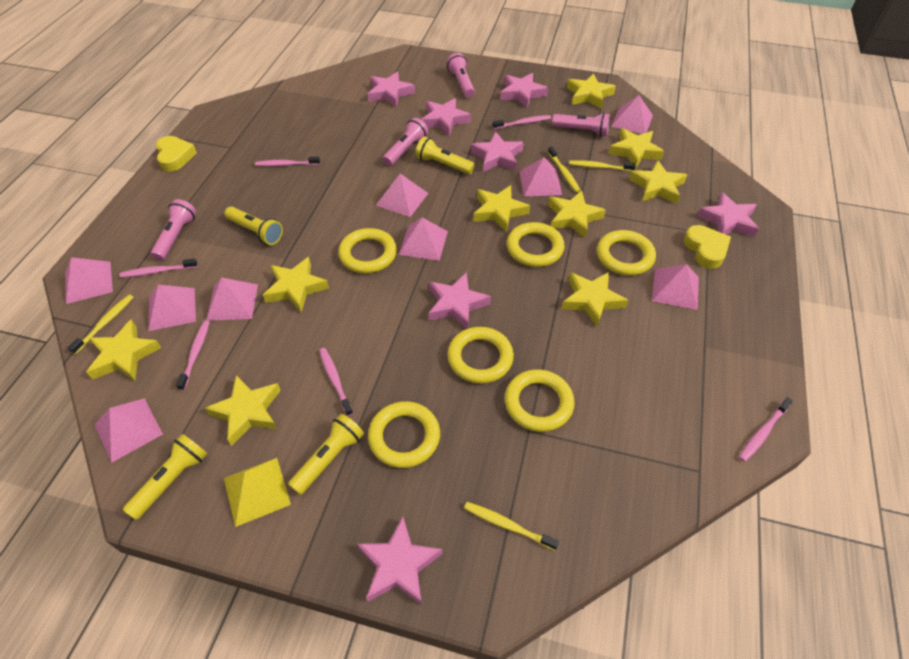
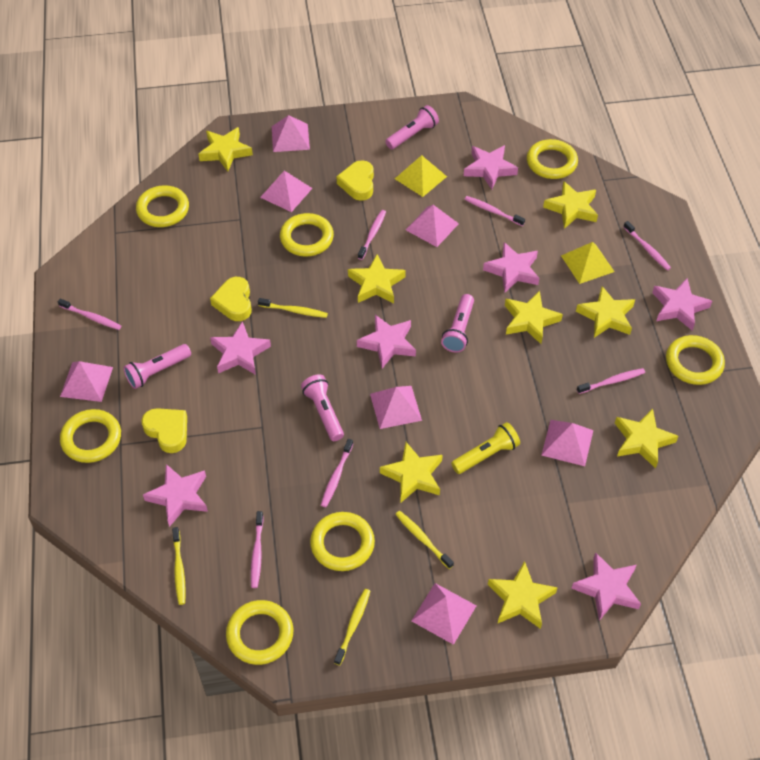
pink pyramid: [65,257,113,304] [94,398,163,463] [148,285,196,331] [206,278,258,321] [376,174,428,217] [398,218,448,261] [519,157,562,196] [611,95,653,134] [652,264,699,310] = 9 -> [60,361,113,402] [260,171,313,212] [272,115,310,152] [370,386,422,429] [406,205,459,247] [411,583,477,645] [541,420,593,466] = 7
pink toothbrush: [120,258,198,278] [176,320,210,390] [255,157,320,166] [319,348,353,416] [493,115,551,129] [739,397,793,462] = 6 -> [58,299,121,330] [251,511,263,588] [321,439,353,507] [358,210,386,260] [465,196,525,226] [577,368,645,394] [624,221,671,270] = 7
yellow flashlight: [123,434,207,520] [224,207,283,245] [288,414,364,495] [415,136,475,174] = 4 -> [451,422,520,474] = 1
yellow heart: [156,136,197,172] [684,225,731,269] = 2 -> [142,408,187,453] [210,277,252,321] [337,160,374,201] = 3
yellow pyramid: [224,458,291,527] = 1 -> [395,155,447,197] [561,242,615,284] = 2
yellow ring: [338,228,397,274] [368,401,440,468] [447,327,514,384] [505,369,575,432] [507,222,565,267] [597,230,656,276] = 6 -> [60,409,121,463] [136,185,189,227] [226,600,293,665] [280,213,334,256] [310,512,375,571] [527,139,578,179] [666,335,725,385] = 7
yellow star: [86,319,161,381] [205,375,281,446] [263,257,329,312] [473,185,530,232] [548,190,606,238] [561,272,628,327] [567,73,616,109] [609,128,664,168] [629,160,687,204] = 9 -> [198,127,253,171] [348,254,406,303] [380,442,443,503] [488,561,558,629] [505,291,563,344] [543,181,598,229] [576,286,635,338] [615,409,678,469] = 8

